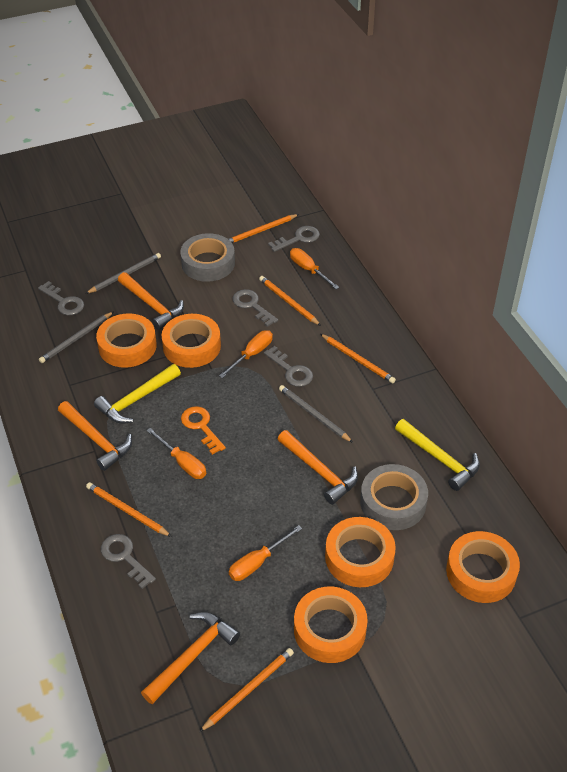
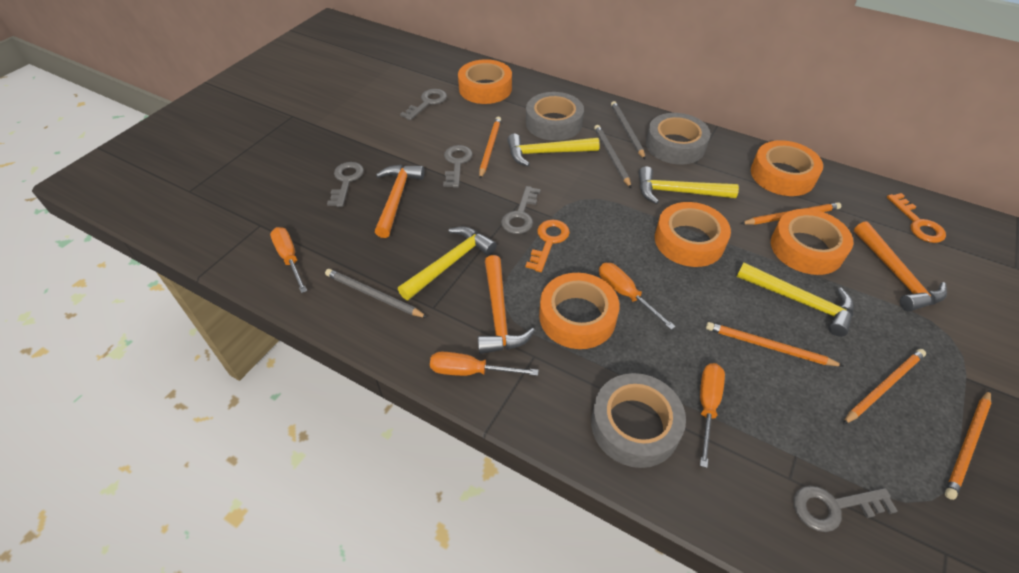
grey tape: [180,233,235,282] [360,464,428,530] = 2 -> [526,92,584,141] [591,373,686,468] [646,113,710,165] = 3
orange hammer: [58,401,132,471] [118,272,184,330] [141,612,240,704] [277,430,358,505] = 4 -> [375,165,424,238] [478,255,535,354] [854,221,947,312] = 3
orange key: [181,406,226,455] = 1 -> [525,220,570,272] [887,193,946,243] = 2
yellow hammer: [94,364,181,424] [395,419,480,491] = 2 -> [398,227,497,300] [507,134,600,166] [639,166,739,204] [737,263,854,337] = 4

